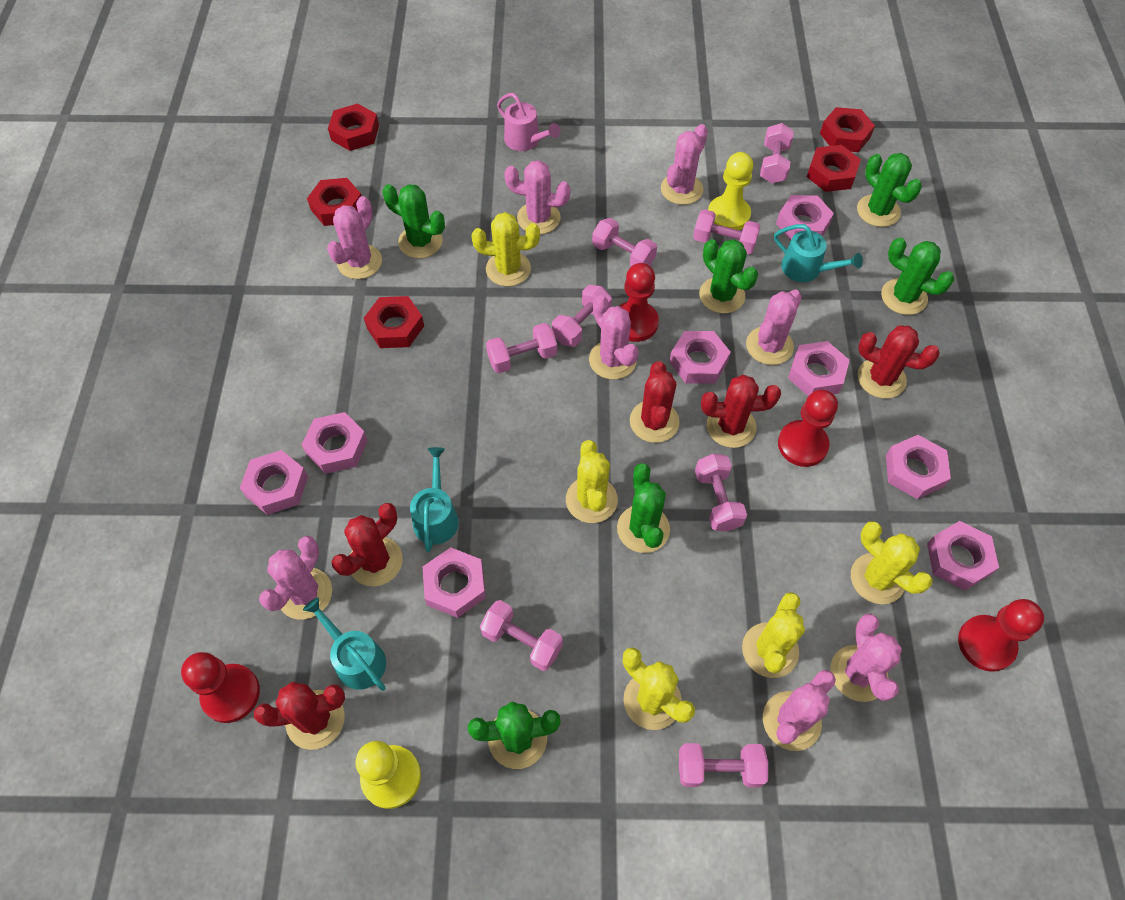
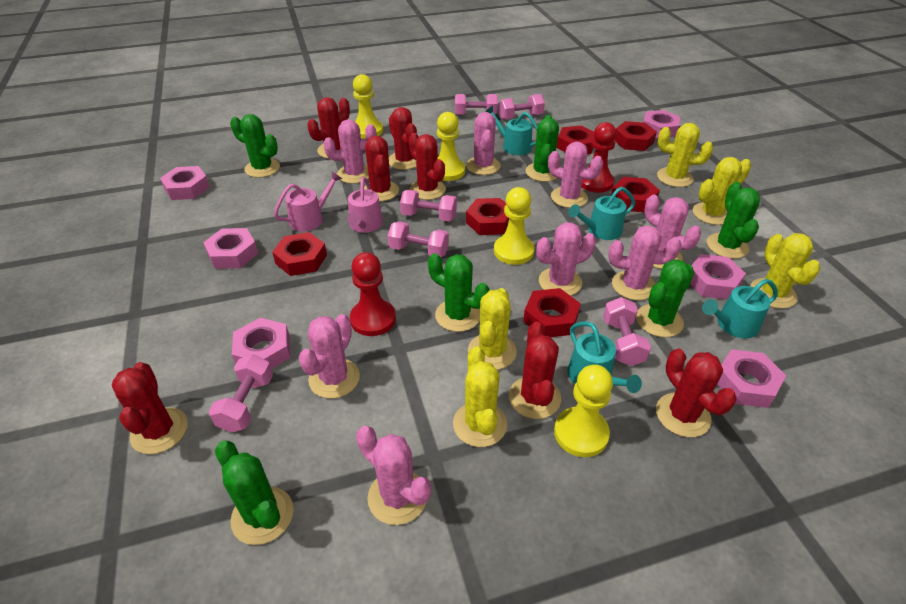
pink dumbbell: [480,600,563,671] [486,323,557,373] [552,285,612,347] [592,218,657,266] [679,743,768,788] [693,209,761,254] [695,454,747,532] [760,123,794,183] = 8 -> [209,354,273,432] [387,221,449,257] [400,190,457,221] [455,94,498,115] [499,94,545,120] [603,297,651,366] = 6
pink nut: [240,450,308,515] [302,412,368,474] [423,547,486,618] [669,331,731,384] [776,195,834,241] [788,341,850,396] [886,435,951,499] [927,521,999,590] = 8 -> [160,166,210,200] [203,228,258,269] [232,318,290,369] [643,110,680,139] [690,254,746,299] [717,349,786,408] = 6
pink watering can: [497,93,560,151] = 1 -> [274,172,342,231] [347,177,383,233] = 2
red cactus: [254,682,345,750] [331,503,403,586] [630,361,680,443] [701,375,781,448] [858,326,940,399] = 5 -> [112,362,188,454] [307,97,350,159] [364,136,399,201] [389,107,417,170] [409,133,446,200] [509,322,561,419] [656,348,737,437] = 7
red nut: [307,178,361,226] [328,103,379,151] [364,296,424,348] [807,145,861,192] [820,107,875,152] = 5 -> [272,232,327,276] [466,198,509,235] [523,288,581,337] [556,126,594,154] [611,177,660,212] [614,121,657,151] = 6
red pawn: [181,652,260,723] [619,263,659,342] [778,390,838,467] [958,599,1044,672] = 4 -> [350,252,396,336] [581,122,616,193] = 2
turquoise watering can: [303,597,386,691] [410,447,459,552] [774,224,863,282] = 3 -> [485,105,538,155] [568,187,635,240] [568,321,642,393] [702,279,778,339] = 4
yellow pawn: [355,741,421,809] [708,152,753,230] = 2 -> [353,74,383,139] [437,112,465,181] [494,187,534,265] [554,365,613,457] = 4

